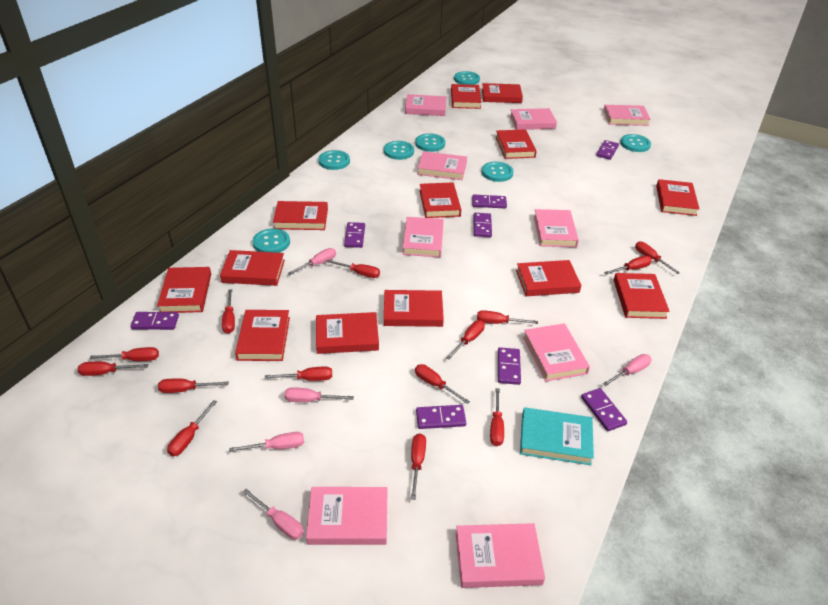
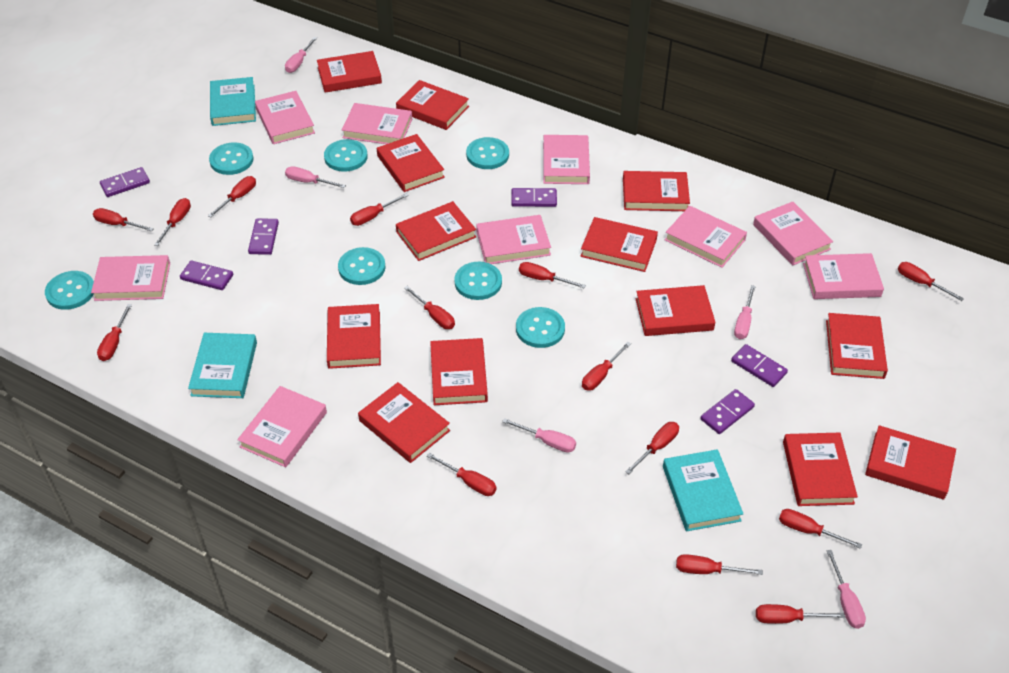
purple domino: [130,312,179,330] [344,222,365,248] [416,405,466,429] [472,195,507,208] [473,213,492,237] [498,347,521,385] [581,388,627,431] [596,140,619,160] = 8 -> [100,167,150,197] [180,261,233,290] [248,218,279,255] [511,188,557,207] [701,389,755,434] [731,344,788,387] = 6
turquoise book: [520,407,594,465] = 1 -> [188,333,257,398] [210,77,256,126] [663,449,743,531] = 3

